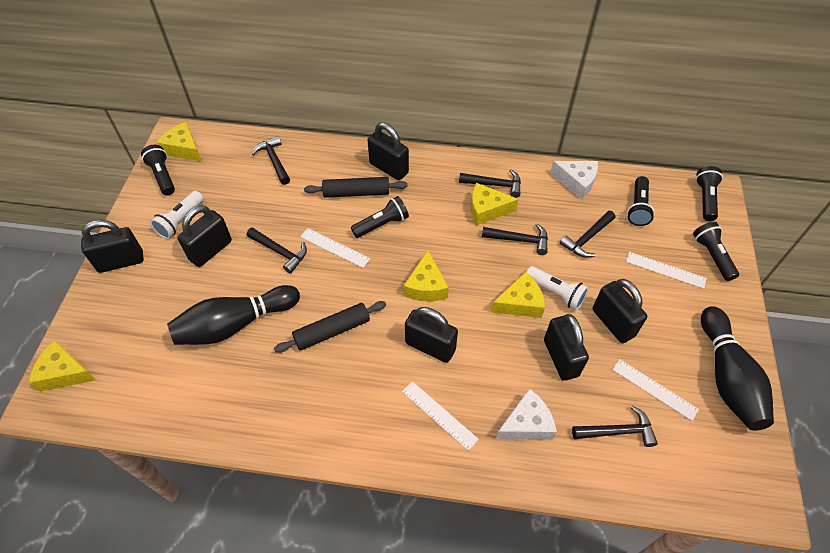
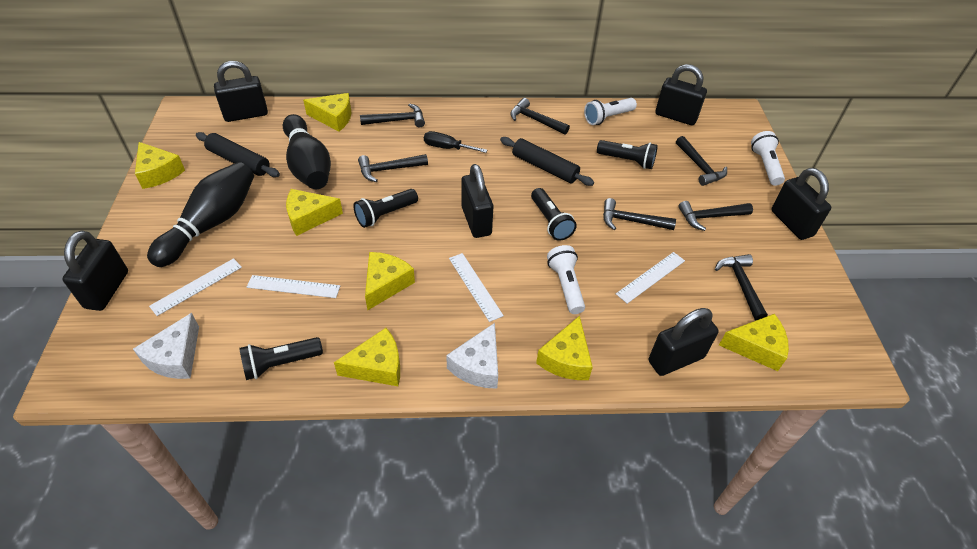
black flashlight: [141,145,175,195] [351,196,409,238] [627,176,655,226] [693,222,739,281] [696,166,723,221] = 5 -> [239,337,323,380] [353,189,418,228] [531,188,577,241] [597,140,658,169] = 4
black hammer: [247,227,307,274] [252,136,290,185] [459,169,521,198] [482,223,548,255] [560,211,616,258] [572,405,658,447] = 6 -> [358,154,428,182] [360,103,425,127] [510,98,570,135] [603,198,676,230] [676,136,727,186] [678,201,753,231] [715,254,768,320] = 7
black screwdriver: none = 0 -> [424,131,487,153] = 1
white flashlight: [150,191,203,239] [527,266,589,310] = 2 -> [547,245,585,314] [584,98,637,125] [751,131,785,186] = 3
yellow cheese: [29,340,95,392] [156,122,202,162] [404,250,449,301] [471,183,518,225] [491,272,545,318] = 5 -> [135,142,185,189] [286,189,343,236] [303,93,352,132] [334,328,400,386] [365,252,415,310] [536,316,593,380] [719,314,789,371] = 7

